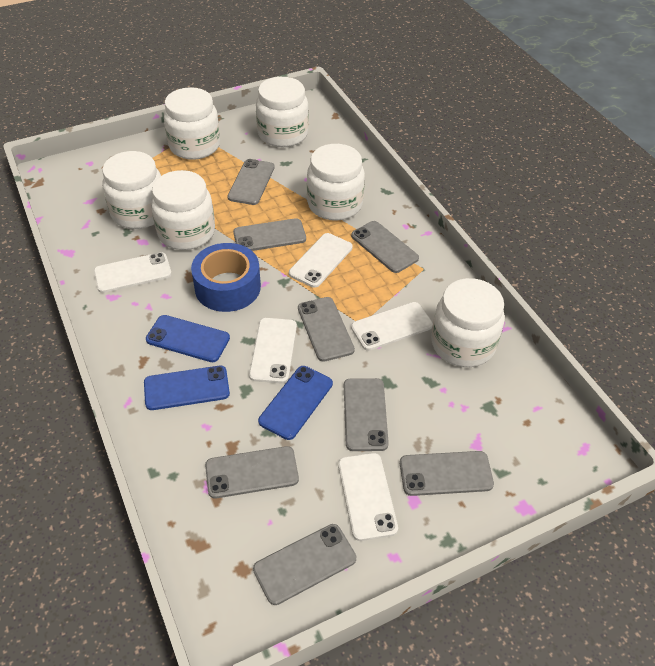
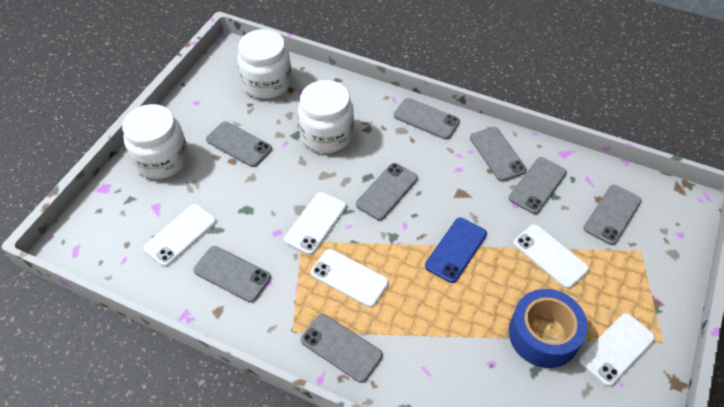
blue phone: [144,366,230,410] [146,315,230,362] [258,366,333,440] = 3 -> [425,218,487,283] = 1
white jar: [102,151,161,229] [151,170,215,250] [164,87,220,160] [256,77,309,147] [307,144,365,221] [431,278,505,367] = 6 -> [122,104,188,179] [237,29,292,99] [298,80,354,153] = 3

